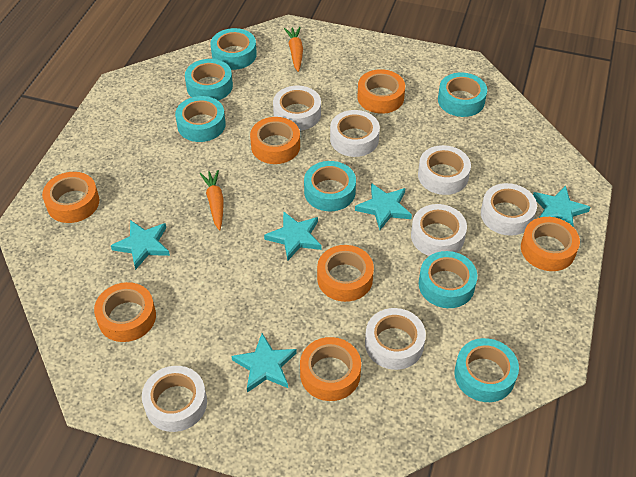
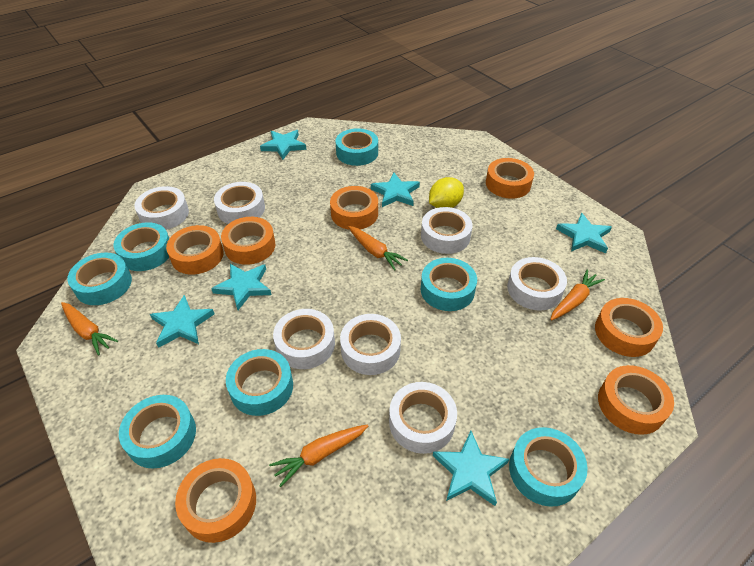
orange carrot: [200,170,224,230] [284,27,303,72] = 2 -> [61,302,118,355] [269,424,368,487] [348,226,408,271] [550,269,605,321] = 4
turquoise star: [111,220,170,270] [231,333,297,393] [264,211,321,261] [355,183,412,230] [533,185,590,227] = 5 -> [150,295,214,348] [211,264,272,310] [260,130,306,160] [371,173,420,207] [433,431,509,506] [556,213,612,253] = 6
yellow lemon: none = 0 -> [429,177,464,208] = 1

